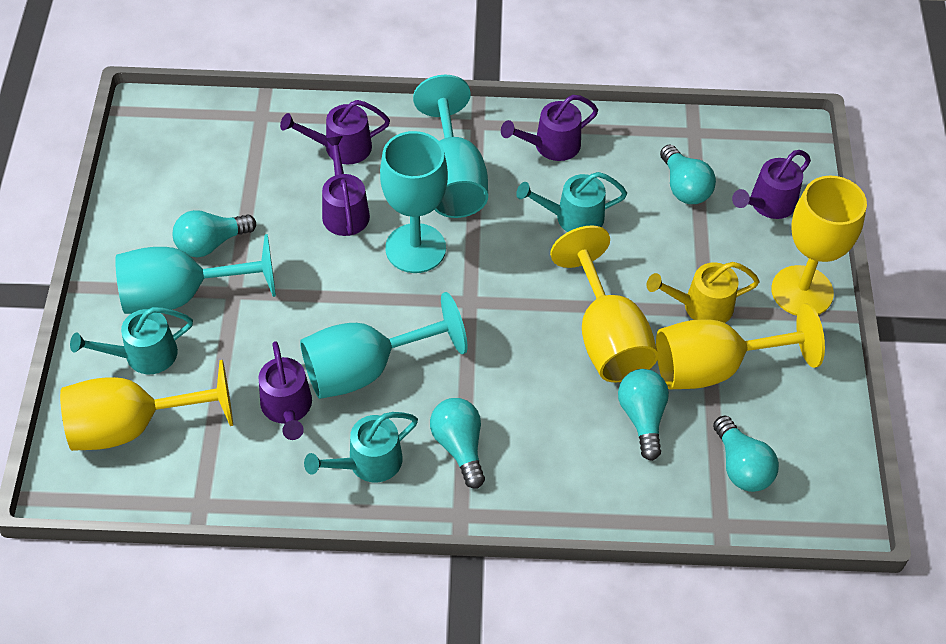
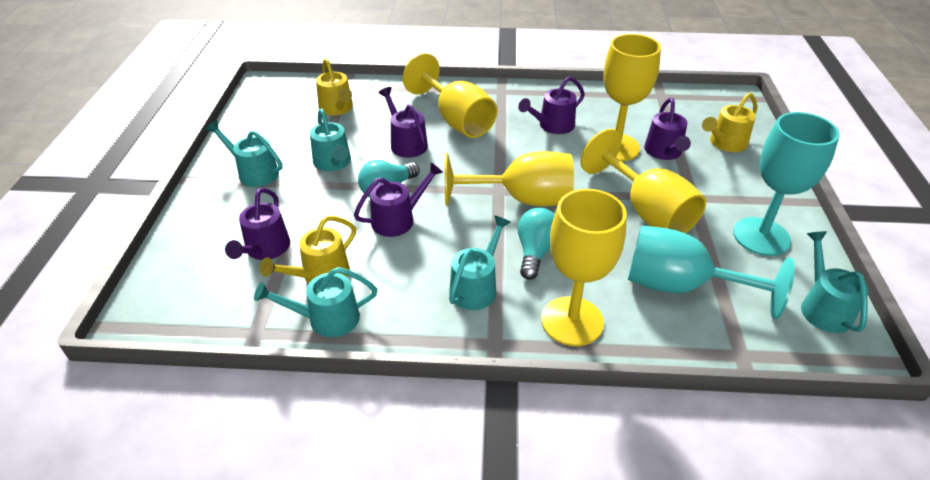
turquoise goblet: [115,234,276,314] [300,292,468,399] [380,131,448,273] [413,75,488,218] = 4 -> [628,225,795,319] [733,112,840,256] = 2
turquoise light bulb: [172,210,256,257] [430,398,485,488] [618,369,669,461] [660,145,716,204] [713,416,779,492] = 5 -> [358,160,420,197] [518,208,555,280] = 2
turquoise watering can: [70,307,193,374] [304,412,418,482] [516,172,627,232] = 3 -> [206,120,282,187] [254,267,377,337] [310,109,351,171] [449,215,511,310] [801,231,869,333] = 5
yellow goblet: [60,360,233,451] [550,225,658,382] [656,303,825,389] [771,176,867,316] = 4 -> [403,53,497,138] [444,151,574,206] [541,189,627,346] [581,129,706,233] [604,34,661,161] = 5
yellow watering can: [647,262,760,323] = 1 -> [260,216,356,283] [316,58,353,116] [702,93,757,152] = 3

